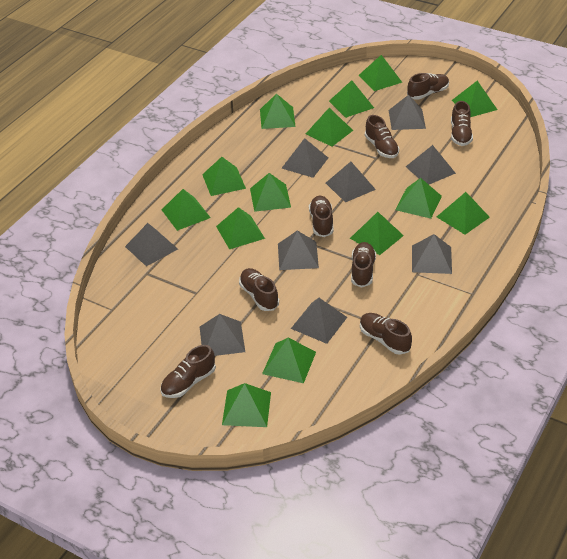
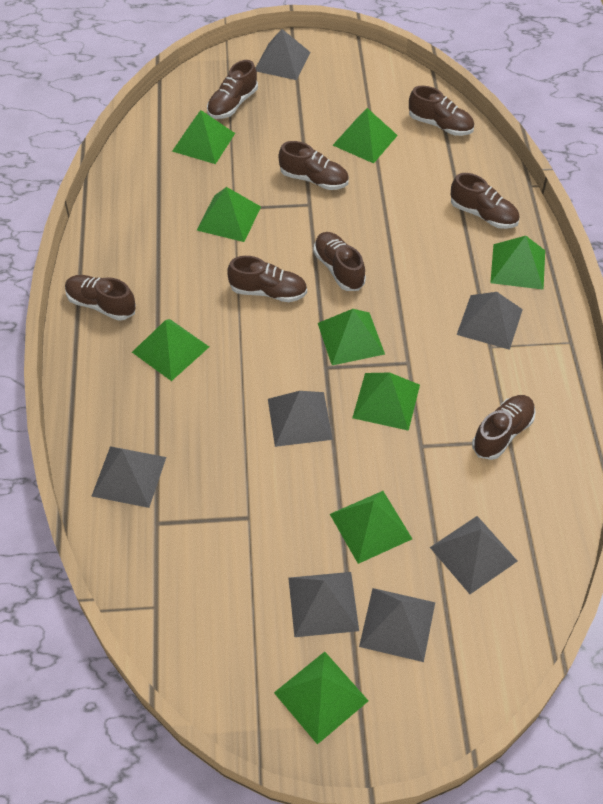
green pyramid: [162,189,211,231] [202,157,246,196] [216,207,265,249] [222,383,271,427] [250,173,291,212] [260,93,295,129] [262,337,316,383] [306,108,353,147] [329,80,374,118] [350,212,404,255] [359,55,403,91] [395,178,442,219] [437,192,490,235] [452,81,497,117] = 14 -> [132,319,209,381] [172,110,235,164] [197,187,261,242] [274,652,368,744] [318,309,385,365] [330,491,412,564] [333,108,398,163] [352,373,420,431] [490,236,545,290] = 9
grey pyramid: [125,223,178,266] [200,314,245,356] [278,230,319,270] [282,138,328,178] [291,298,347,344] [326,161,376,202] [389,95,426,130] [406,145,456,184] [412,234,452,274] = 9 -> [91,446,166,508] [256,29,311,80] [268,391,333,447] [288,572,359,637] [359,588,435,662] [430,516,518,594] [457,292,523,350] = 7

